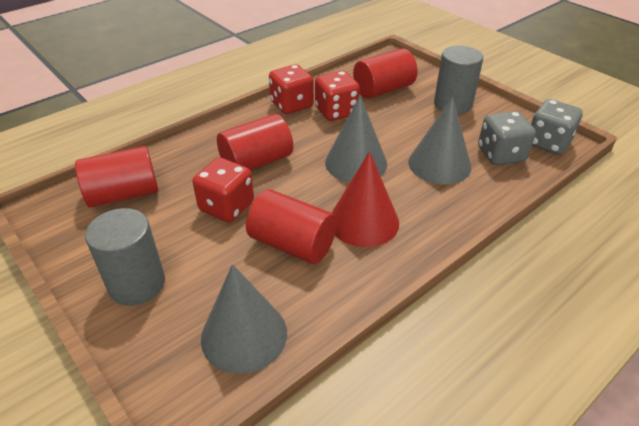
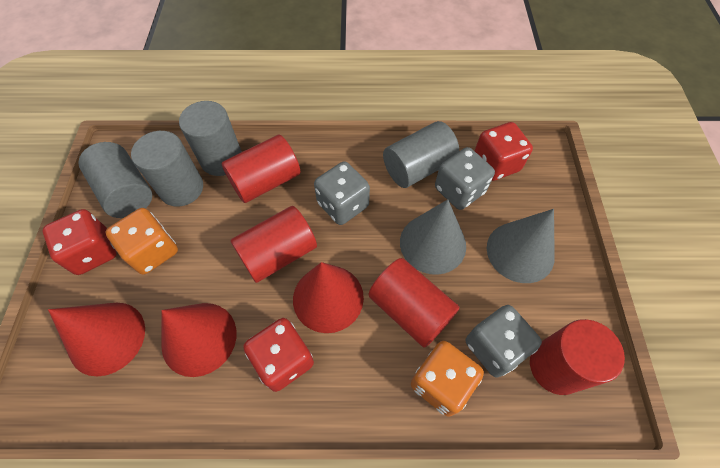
grey cone: [201,264,287,374] [325,95,387,182] [408,96,471,184] = 3 -> [400,199,466,275] [487,209,555,283] = 2
grey cylinder: [85,208,165,306] [434,46,483,114] = 2 -> [78,142,152,218] [131,131,203,207] [179,101,242,176] [383,121,459,188] = 4
grey dice: [478,111,536,165] [531,99,583,155] = 2 -> [314,161,370,225] [435,147,495,210] [466,305,542,378] = 3
orange dice: none = 0 -> [105,208,178,275] [411,341,484,417] = 2
red cone: [332,151,399,247] = 1 -> [48,303,145,377] [161,303,237,377] [293,262,364,333] = 3

